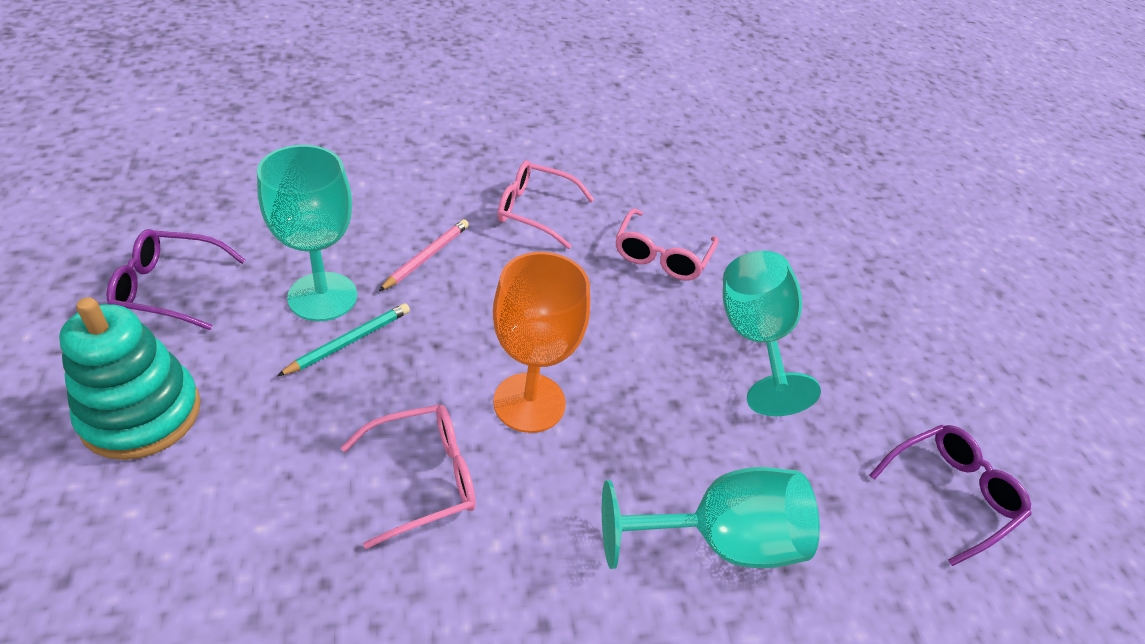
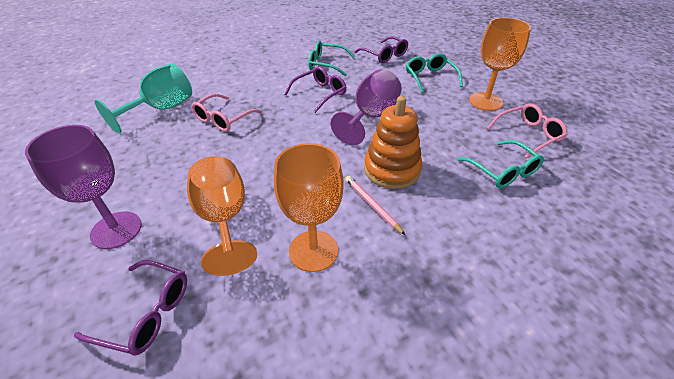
orange goblet: [493,252,590,433] = 1 -> [187,156,257,276] [274,143,344,272] [469,18,531,111] = 3
orange stacking toy: none = 0 -> [364,96,422,189] = 1
pink glasses: [341,405,476,549] [497,160,594,249] [616,208,719,280] = 3 -> [191,94,262,132] [486,103,568,158] = 2
purple glasses: [107,229,245,330] [870,425,1031,566] = 2 -> [74,260,187,356] [284,66,347,113] [354,36,408,63] = 3
purple goblet: none = 0 -> [25,125,142,249] [331,69,402,145] = 2
turquoise glasses: none = 0 -> [309,41,355,77] [406,54,463,93] [457,140,544,188] = 3
turquoise goblet: [257,145,357,321] [602,467,820,569] [723,251,821,416] = 3 -> [95,63,192,133] = 1
turquoise pencil: [277,303,410,376] = 1 -> none = 0
turquoise stacking toy: [59,297,201,460] = 1 -> none = 0

